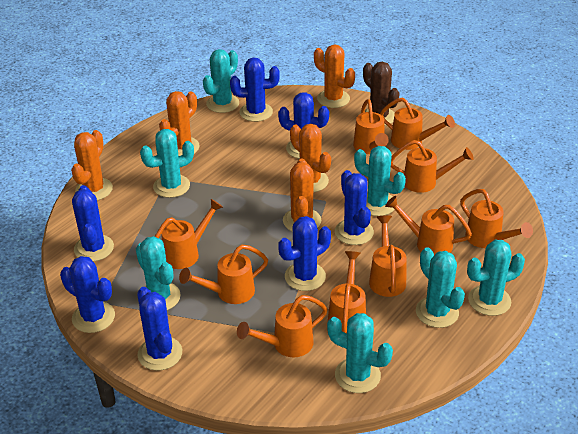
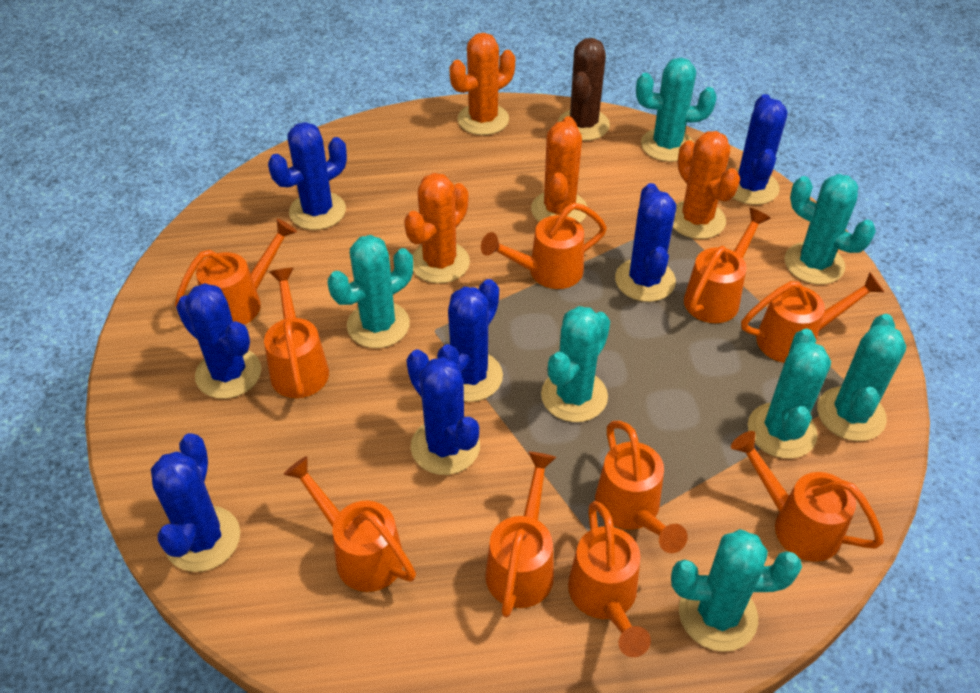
orange cactus: [71,130,113,200] [159,91,200,156] [283,159,321,232] [290,124,331,192] [314,45,355,108] = 5 -> [404,173,470,283] [449,33,515,135] [531,116,587,223] [673,131,740,239] = 4

